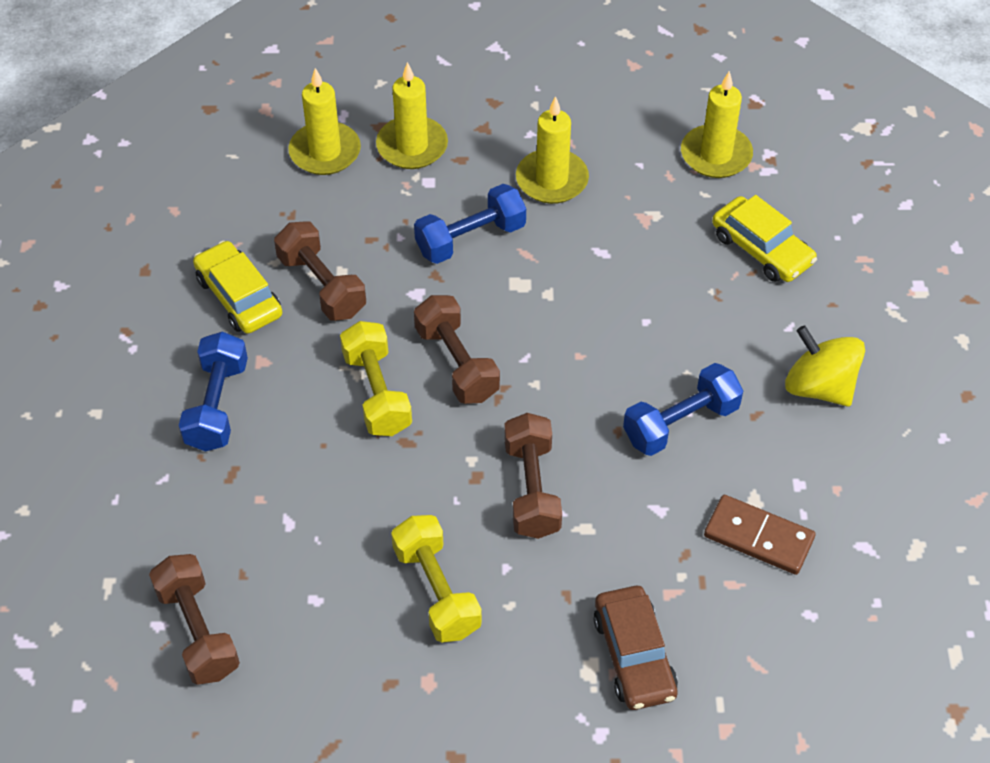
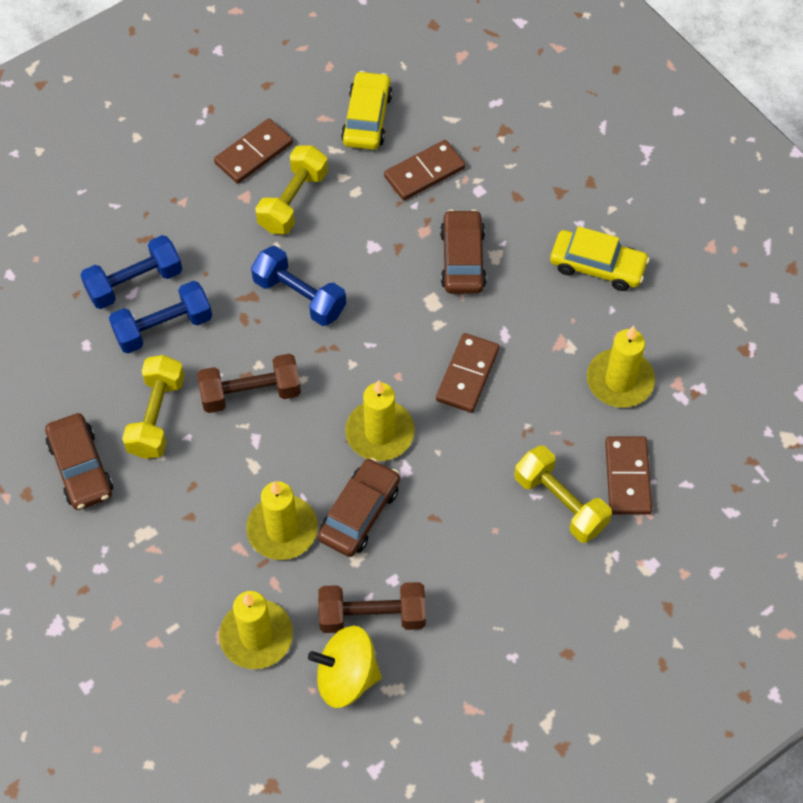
brown car: [594,586,678,710] = 1 -> [45,413,113,510] [318,458,400,557] [440,210,487,294] = 3
brown domino: [704,495,815,575] = 1 -> [214,118,293,184] [384,140,465,200] [436,333,500,413] [605,436,652,515] = 4
brown dumbbell: [149,554,240,685] [274,221,366,321] [414,295,500,404] [504,413,562,539] = 4 -> [197,354,301,413] [318,582,426,633] = 2
yellow dumbbell: [340,321,412,436] [391,515,482,642] = 2 -> [122,355,185,459] [255,145,328,234] [514,446,612,543] = 3

